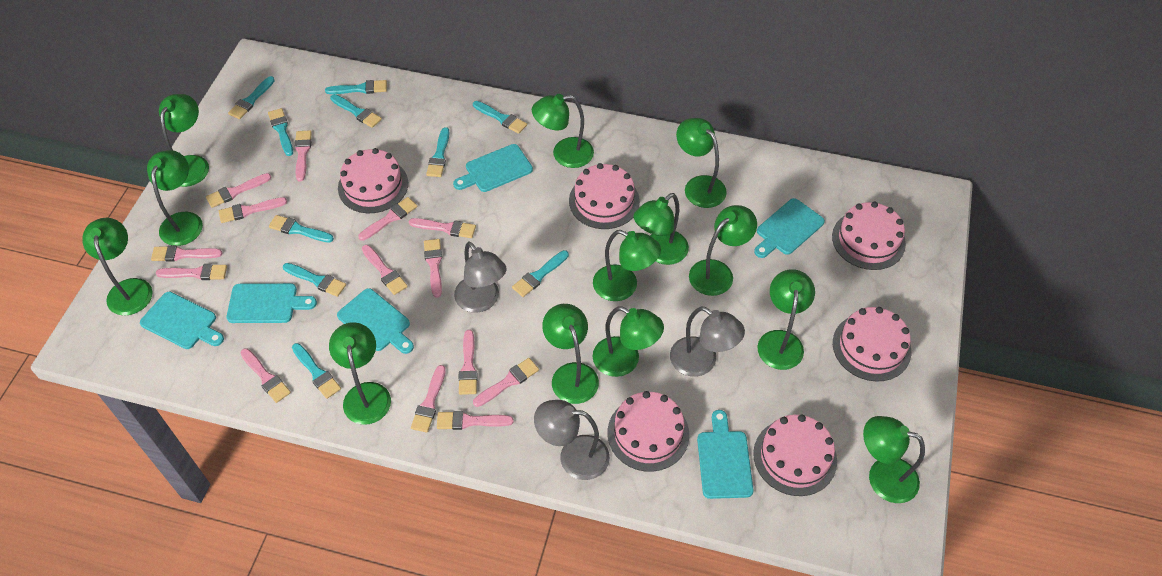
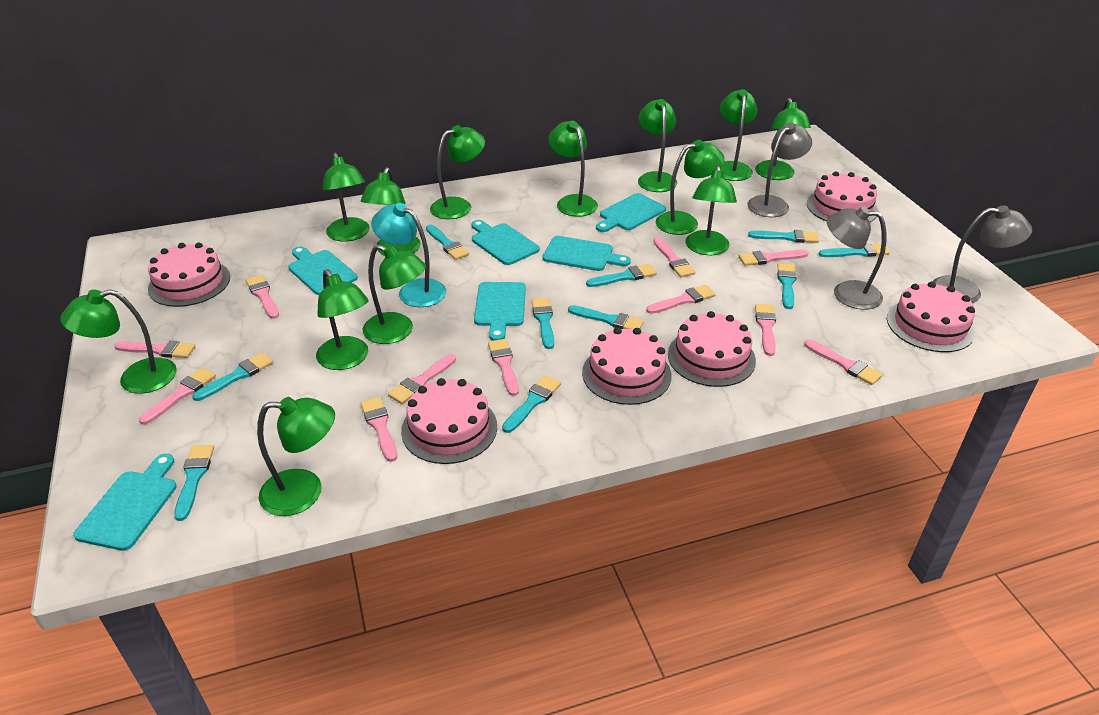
pink brush: [151,245,222,262] [156,264,227,280] [206,173,271,208] [219,197,287,223] [240,348,291,403] [294,130,312,181] [358,197,418,241] [362,245,408,295] [409,218,476,238] [411,365,446,433] [424,239,442,298] [437,411,514,430] [459,330,478,395] [473,358,539,407] = 14 -> [114,341,196,358] [139,368,216,425] [246,274,279,319] [361,397,397,462] [388,354,456,404] [488,339,519,396] [646,285,716,314] [653,237,695,277] [739,250,808,266] [755,304,776,356] [804,340,883,385] = 11
turquoise lamp: none = 0 -> [371,203,446,307] = 1

